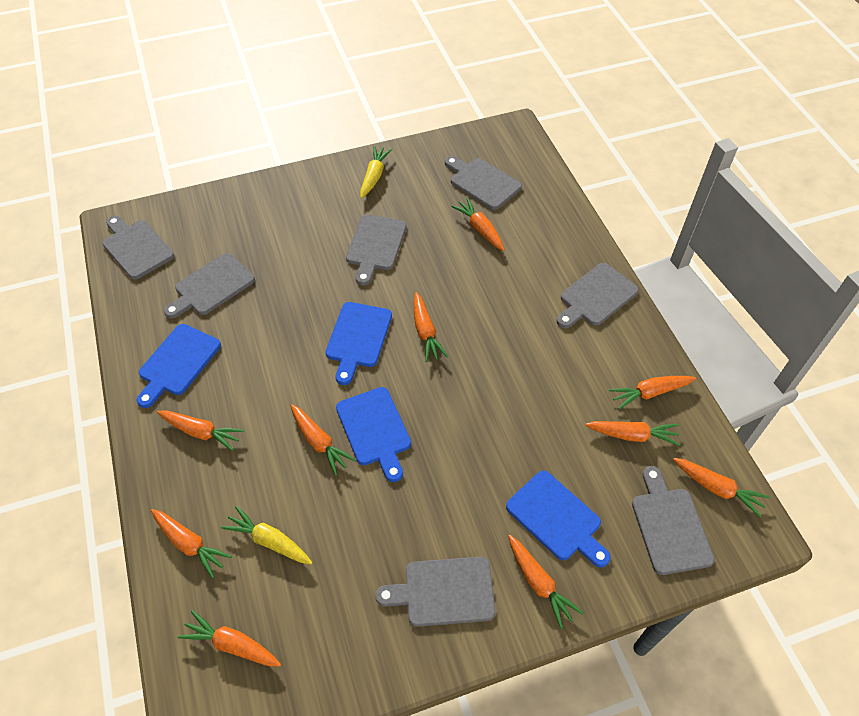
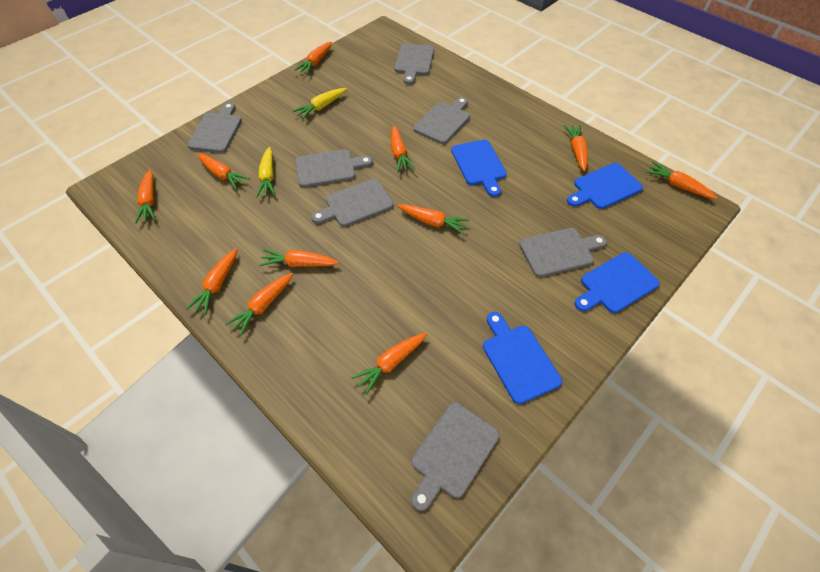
orange carrot: [151,509,232,578] [157,410,244,451] [178,610,281,667] [290,404,356,476] [414,292,448,362] [451,198,504,251] [508,535,583,629] [585,421,680,446] [609,376,696,410] [673,458,770,518] = 10 -> [135,170,156,224] [186,248,237,315] [198,153,250,190] [225,273,293,336] [259,249,339,267] [294,42,332,74] [351,333,427,395] [391,126,415,172] [398,204,470,234] [564,125,588,171] [646,161,717,199] = 11

